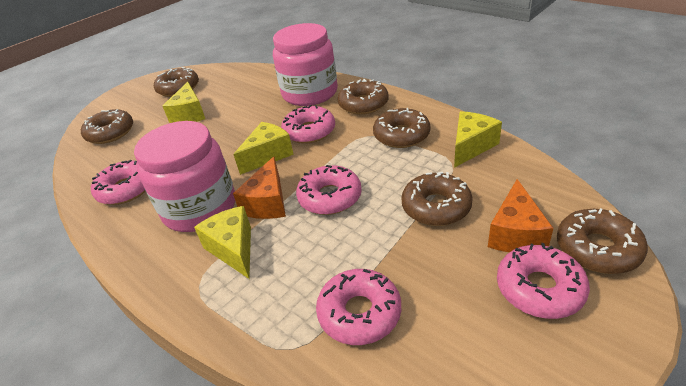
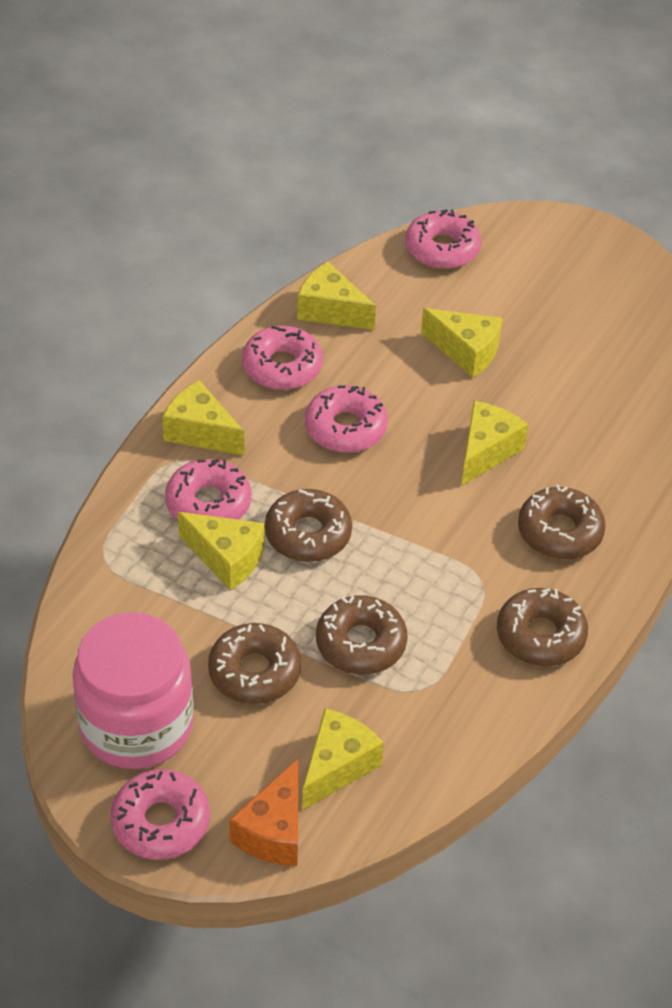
brown donut: [81,109,133,144] [154,67,199,97] [338,79,388,115] [373,108,430,148] [401,172,473,226] [557,208,648,274] = 6 -> [208,623,301,704] [265,489,352,562] [316,595,407,674] [497,588,588,666] [518,484,606,559] = 5
orange cheese: [233,156,286,219] [488,179,554,252] = 2 -> [229,759,298,866] = 1
pink jar: [134,121,235,232] [273,23,338,106] = 2 -> [72,612,194,769] = 1
yellow cheese: [163,82,205,123] [194,206,251,279] [233,122,294,175] [454,111,502,168] = 4 -> [162,380,245,456] [178,512,265,591] [297,262,376,330] [302,708,384,810] [421,308,502,378] [462,401,528,485] = 6

